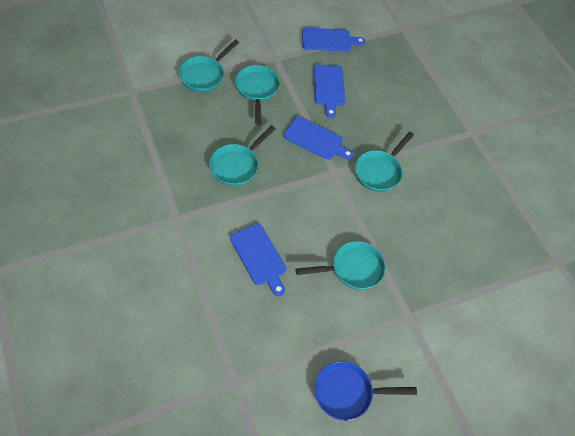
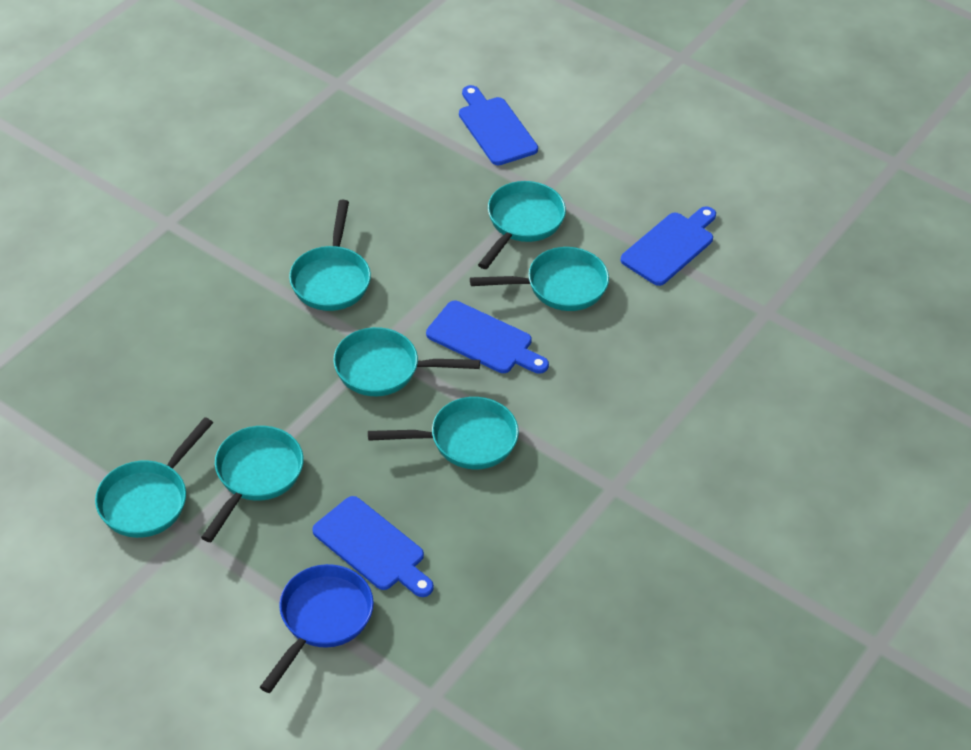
turquoise pan: [179,39,239,92] [209,125,276,186] [235,65,280,125] [296,241,386,290] [355,132,414,192] = 5 -> [95,417,213,538] [201,426,304,542] [289,200,371,311] [333,327,480,396] [368,397,519,469] [470,247,609,311] [478,181,566,269] = 7

